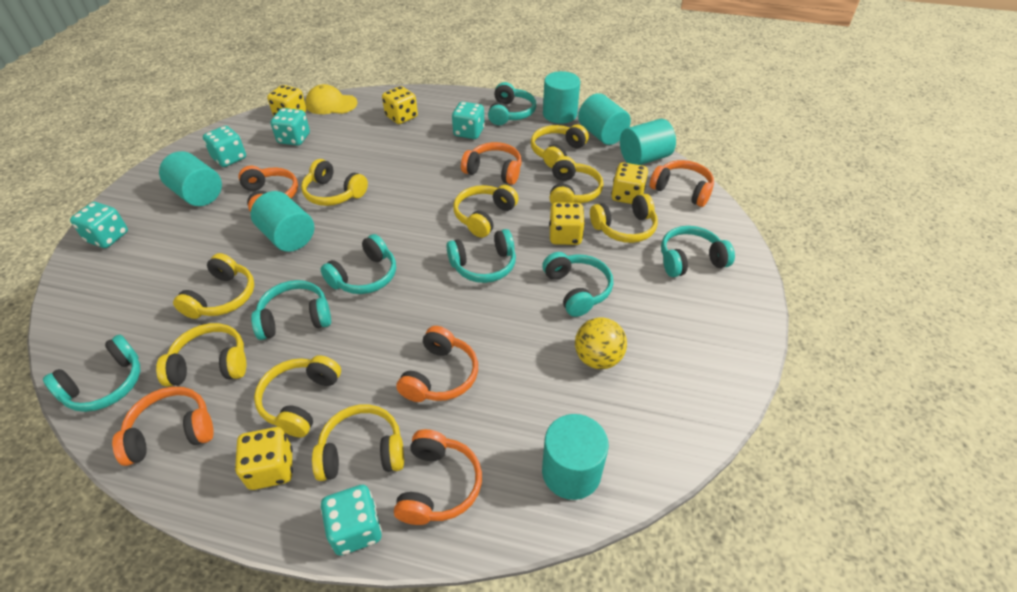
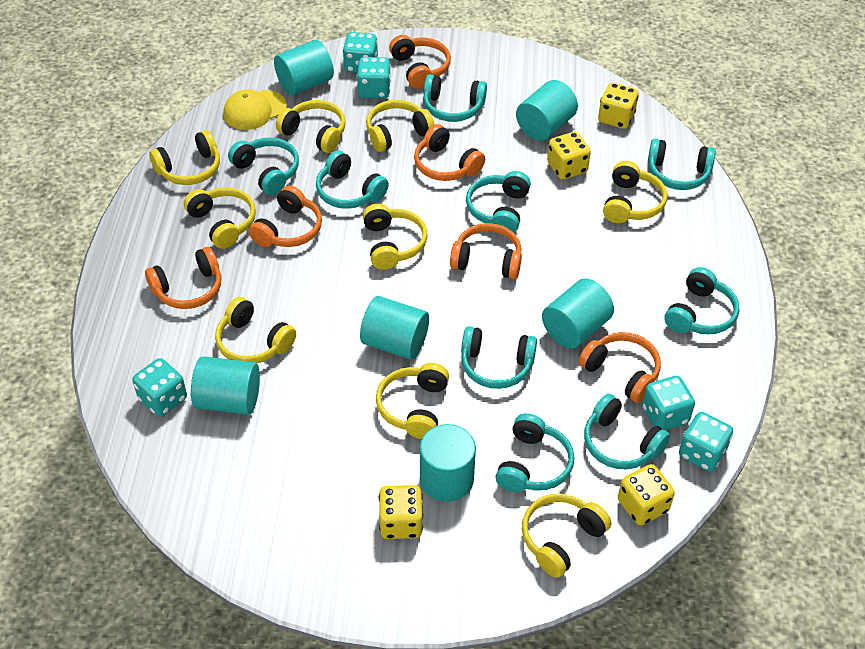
turquoise headphones: [43,335,140,412] [251,280,331,340] [320,234,396,294] [446,229,516,283] [488,82,536,125] [542,252,613,317] [661,226,735,277] = 7 -> [228,137,299,195] [316,151,389,209] [423,74,487,122] [461,326,537,389] [466,171,531,233] [495,413,575,492] [584,394,670,469] [648,139,716,190] [664,267,739,334] = 9
yellow ball: [575,317,627,369] = 1 -> none = 0
yellow dice: [235,427,293,490] [267,85,307,116] [382,86,418,124] [549,202,585,245] [611,162,648,204] = 5 -> [379,485,423,539] [547,132,591,180] [598,83,638,129] [618,464,675,526] = 4

